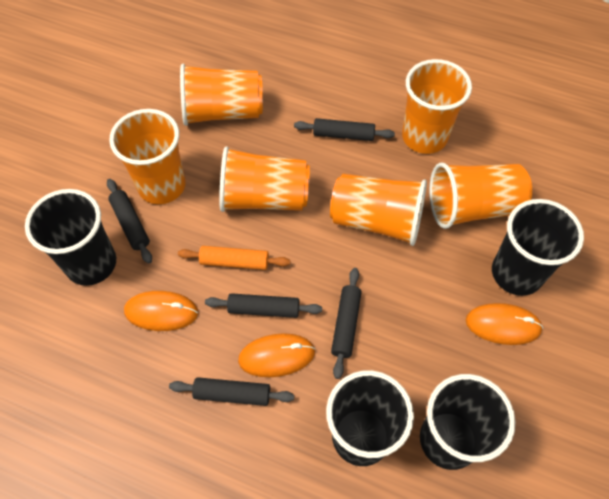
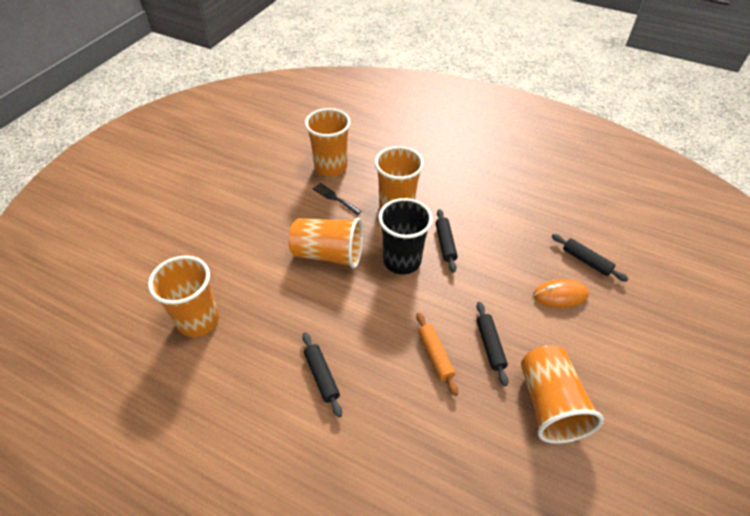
black cup: [25,189,116,286] [326,370,414,466] [420,374,516,470] [492,199,584,296] = 4 -> [378,198,433,274] = 1
black fork: none = 0 -> [312,183,361,215] = 1
black rolling pin: [107,179,152,264] [169,377,294,406] [205,293,322,318] [294,118,395,141] [331,268,362,379] = 5 -> [302,332,342,417] [436,209,458,272] [476,302,509,386] [552,234,628,282] = 4
orange cup: [109,109,185,204] [180,64,263,126] [219,147,310,212] [330,174,427,246] [402,59,472,154] [429,163,532,229] = 6 -> [148,255,219,337] [289,218,363,268] [305,108,351,176] [375,146,424,210] [521,346,604,444] = 5
orange mouse: [124,291,198,331] [238,333,315,377] [466,303,543,345] = 3 -> [533,279,589,308] = 1

